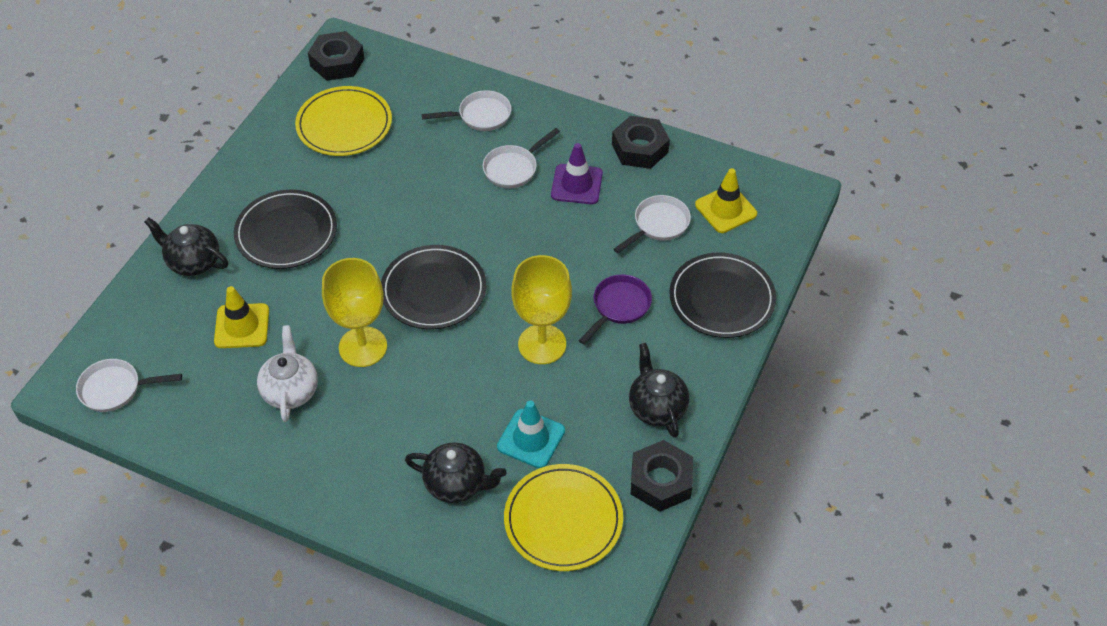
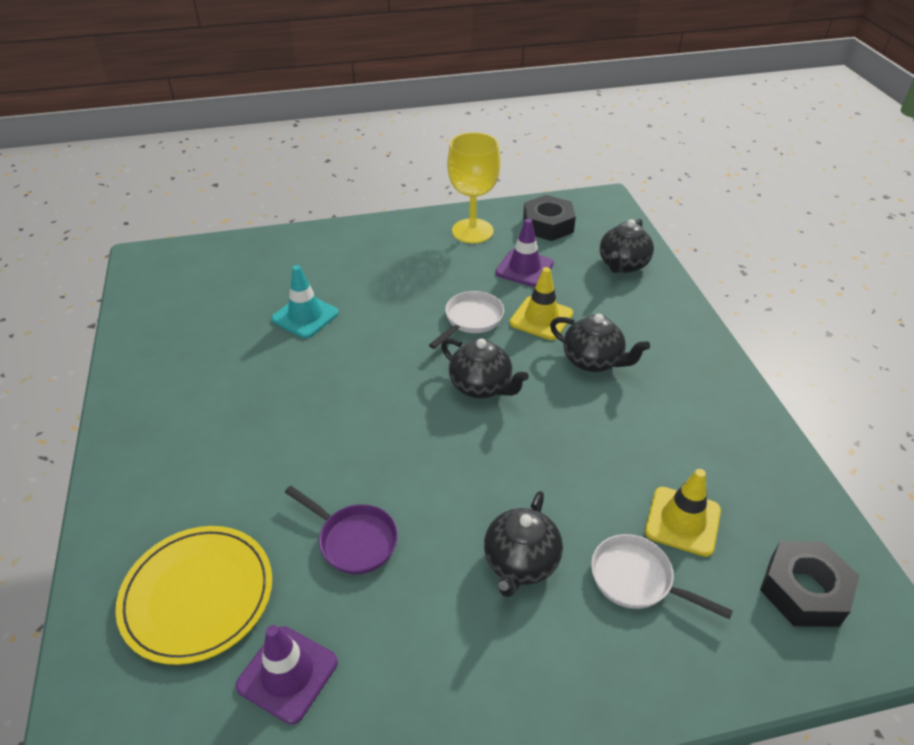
black nut: [308,31,365,81] [612,116,670,169] [631,440,693,512] = 3 -> [523,195,576,241] [760,541,859,627] = 2
black plate: [234,190,337,269] [381,245,486,329] [669,253,776,338] = 3 -> none = 0
black teapot: [144,217,228,276] [405,442,507,503] [629,343,689,438] = 3 -> [441,338,529,398] [484,491,563,597] [550,314,650,372] [600,219,654,273] = 4
purple traffic cone: [551,143,603,204] = 1 -> [236,625,338,724] [495,219,554,287] = 2
white pan: [76,359,182,412] [422,90,512,131] [483,128,560,188] [614,195,691,253] = 4 -> [429,291,504,349] [591,534,733,620] = 2
white teapot: [257,325,318,422] = 1 -> none = 0
yellow goblet: [322,258,387,367] [511,255,572,364] = 2 -> [447,132,501,243] = 1
yellow plate: [295,86,392,156] [504,464,623,571] = 2 -> [115,526,272,665] = 1

